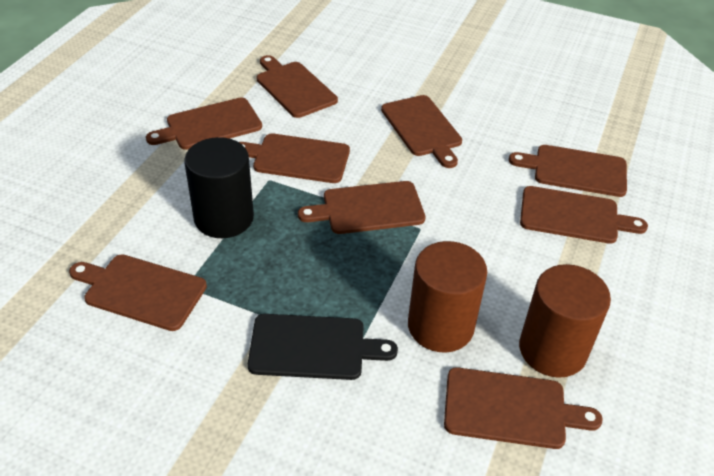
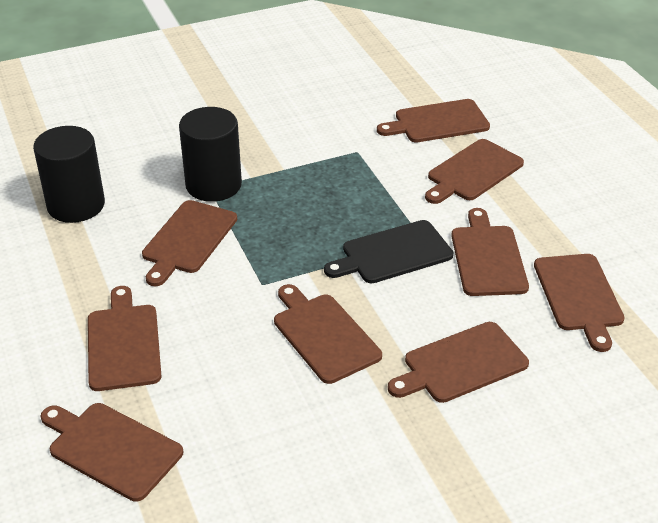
black cylinder: [184,137,254,238] = 1 -> [33,126,105,223] [179,107,242,202] = 2
brown cylinder: [408,241,487,352] [519,264,611,378] = 2 -> none = 0

